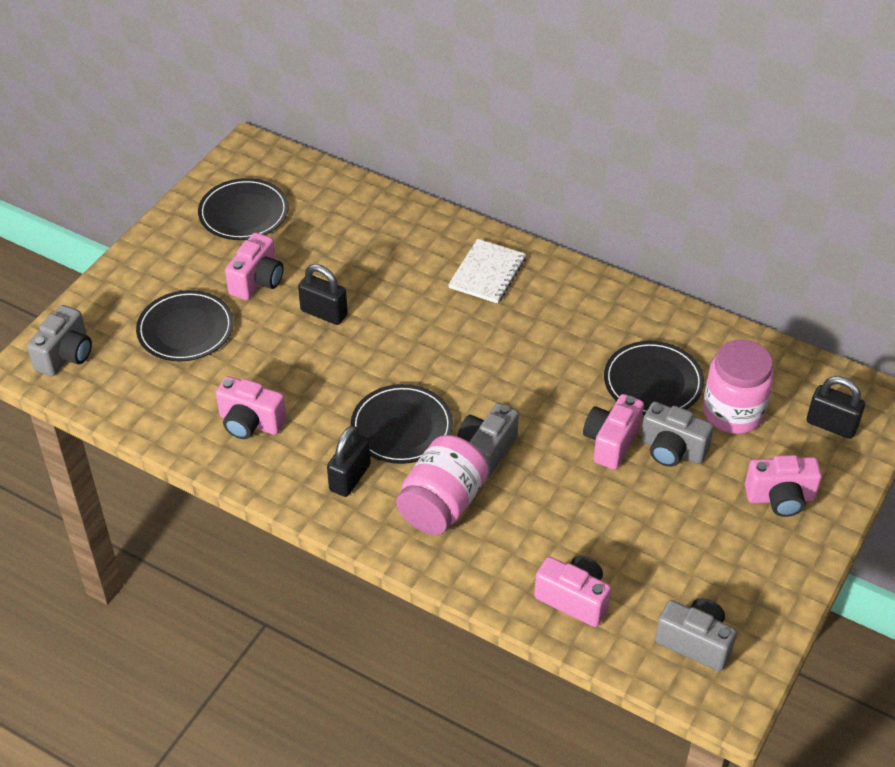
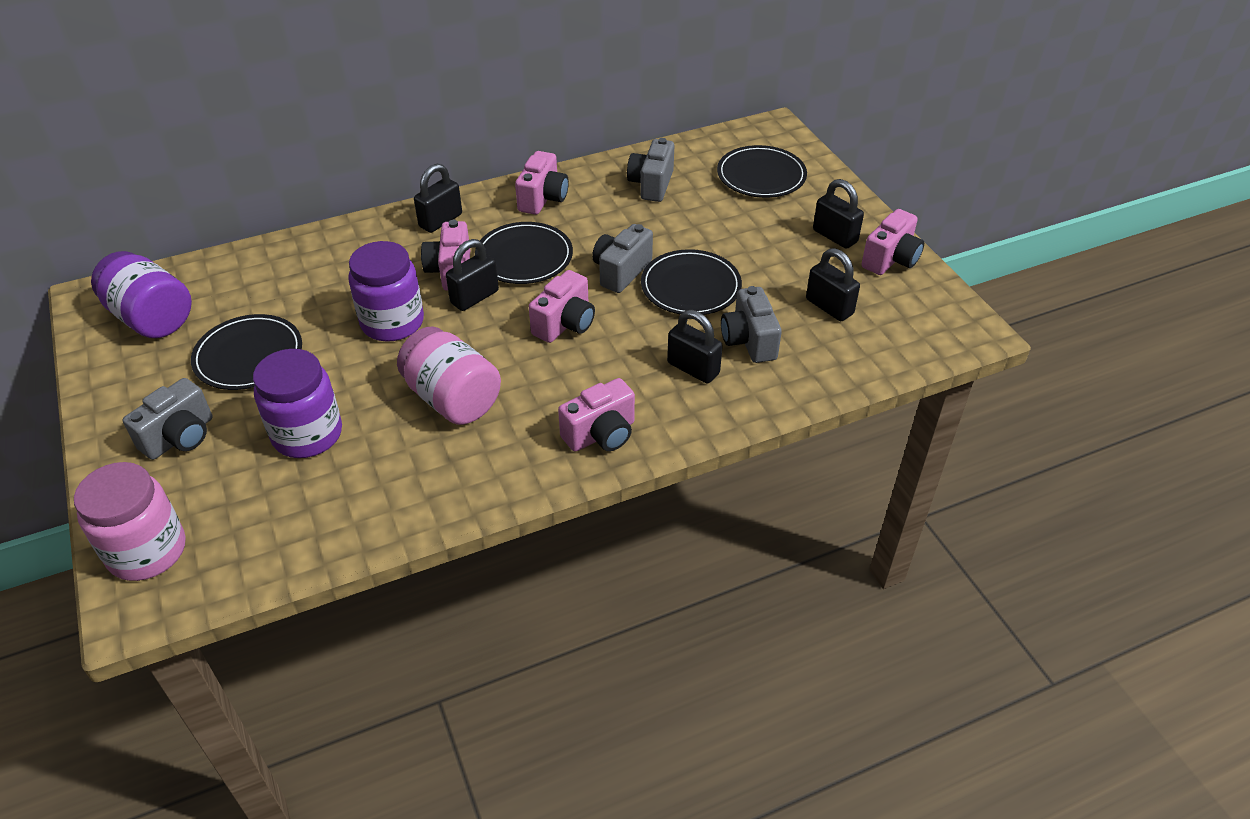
black padlock: [298,264,348,325] [327,426,371,497] [807,376,865,439] = 3 -> [414,164,462,233] [446,239,499,311] [667,310,723,383] [806,248,860,321] [813,179,864,249] = 5
purple jar: none = 0 -> [91,251,192,338] [253,349,342,458] [348,241,424,342] = 3
white notebook: [448,239,526,304] = 1 -> none = 0

